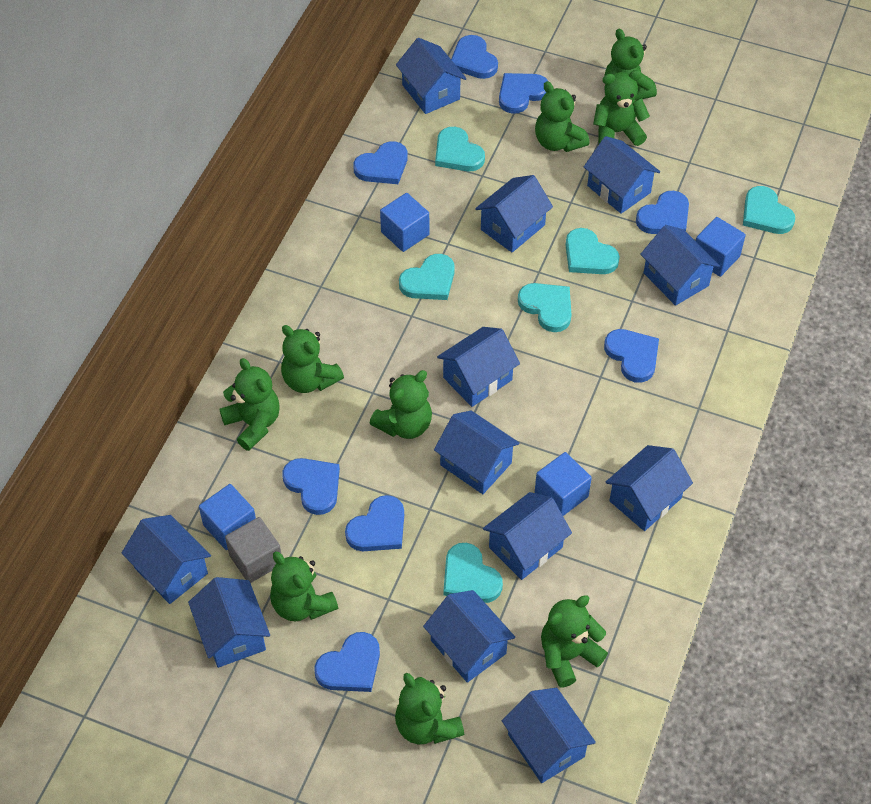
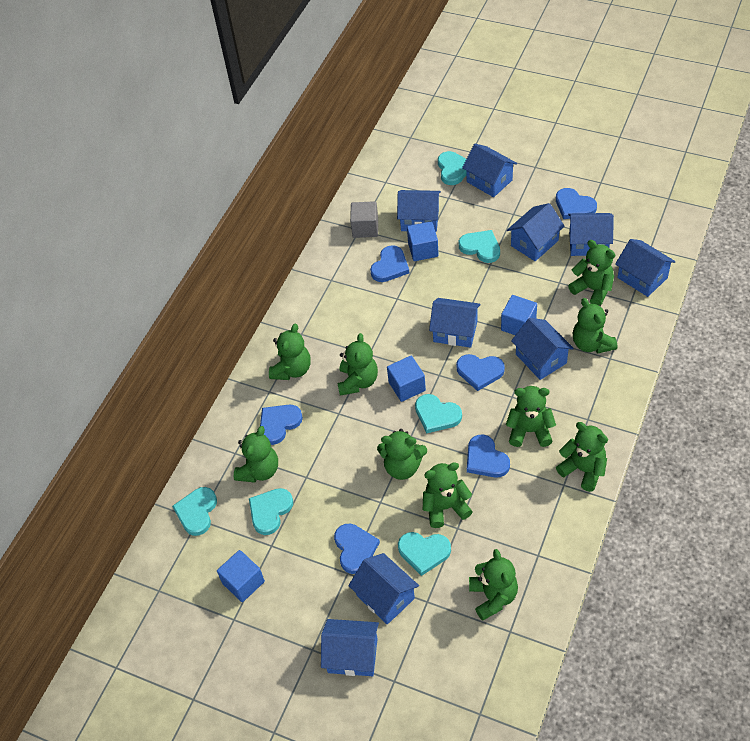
blue heart: [282,458,340,515] [314,632,380,692] [345,495,404,551] [353,141,408,184] [451,35,498,79] [499,73,548,114] [604,329,659,383] [636,191,689,234] = 8 -> [260,405,303,445] [334,524,380,574] [370,245,409,282] [456,354,505,391] [467,435,510,478] [556,188,597,219] = 6
blue house: [122,515,211,604] [188,577,270,668] [396,38,467,114] [423,590,515,683] [434,411,520,494] [437,327,520,407] [475,175,553,252] [483,492,572,580] [502,688,596,783] [584,136,660,214] [605,445,693,531] [640,225,720,306] = 12 -> [321,619,379,676] [348,553,419,625] [397,190,441,232] [429,298,481,348] [462,144,517,197] [507,203,565,261] [511,318,574,380] [568,213,614,256] [615,239,676,297] = 9
green teddy bear: [220,358,280,451] [270,551,338,621] [281,325,344,393] [370,370,432,439] [395,673,464,744] [535,81,590,152] [541,595,608,687] [593,70,650,146] [604,29,657,101] = 9 -> [234,426,278,483] [269,324,311,380] [338,333,378,396] [377,429,427,480] [423,462,473,528] [469,549,518,621] [506,386,556,447] [556,422,608,492] [568,240,615,306] [572,298,617,354] = 10

